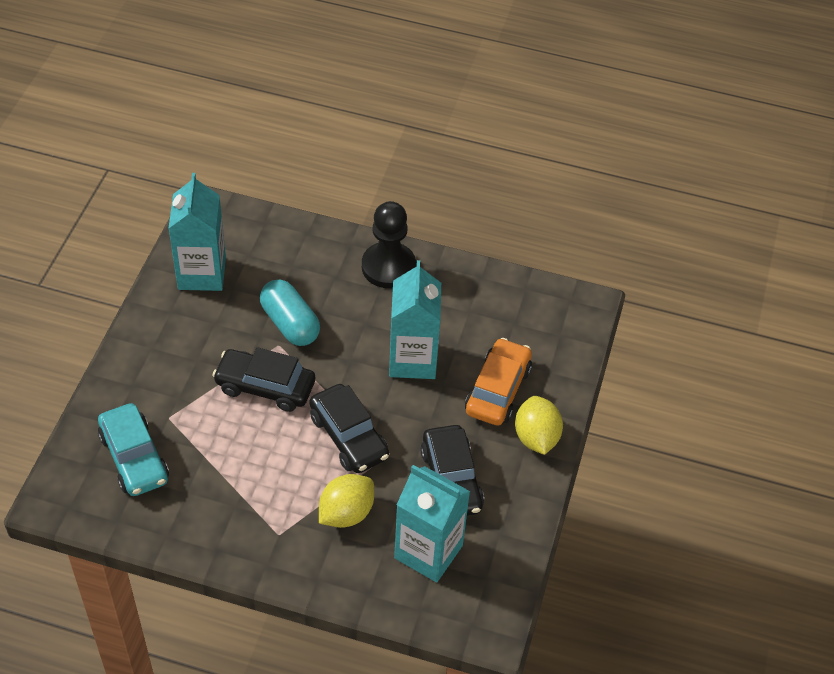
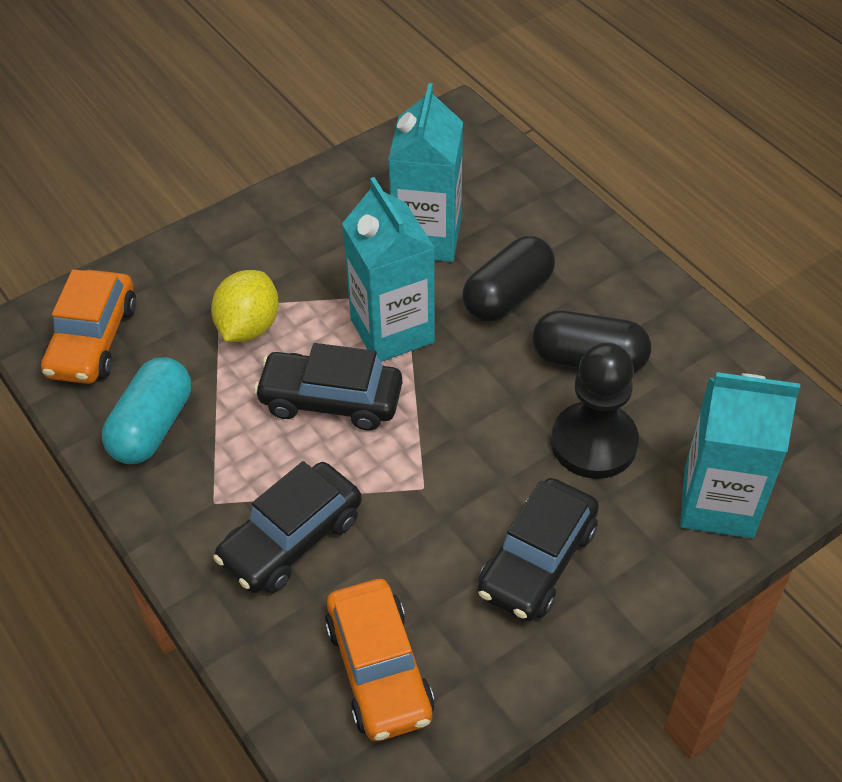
black capsule: none = 0 -> [462,236,555,322] [532,311,651,373] = 2
orange car: [465,338,532,426] = 1 -> [41,269,136,384] [325,579,435,741] = 2
turquoise car: [98,403,169,496] = 1 -> none = 0
yellow lemon: [319,474,374,528] [515,396,563,455] = 2 -> [211,270,279,342] = 1

